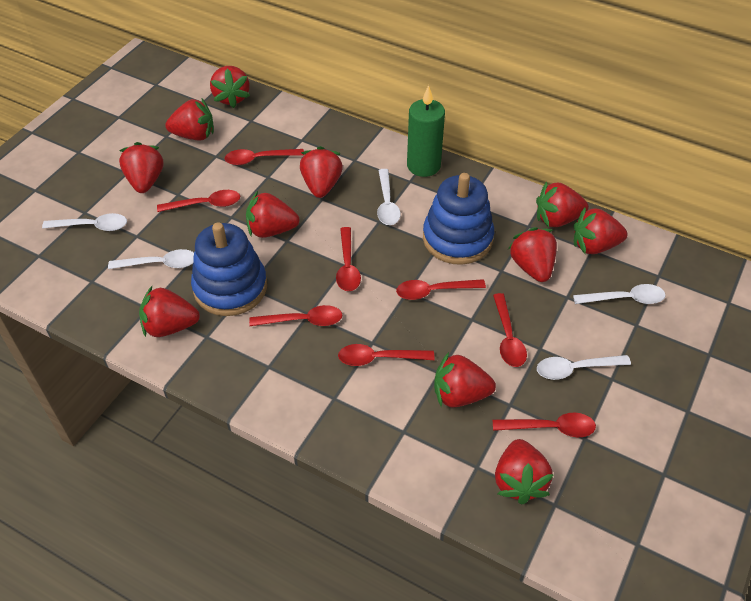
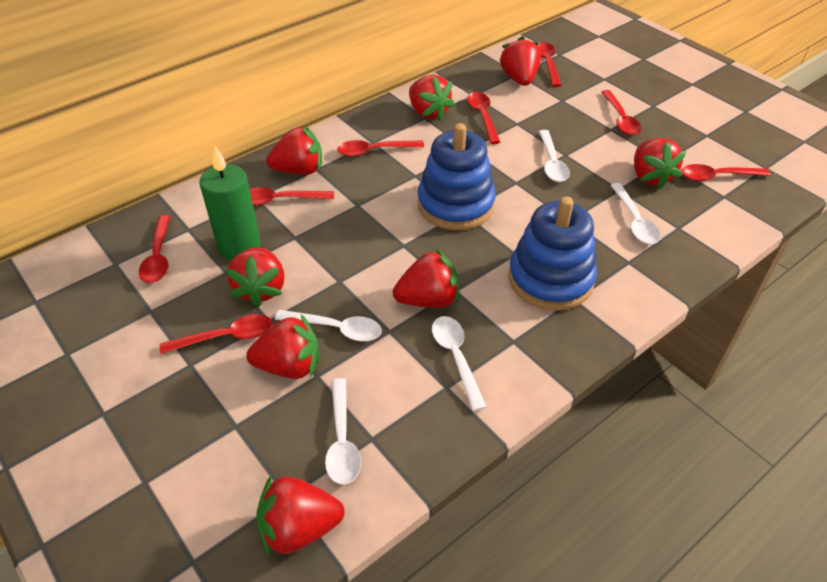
red strawberry: [119,142,163,193] [139,286,200,337] [165,99,214,141] [210,66,250,108] [246,191,300,238] [300,146,343,198] [434,352,496,407] [495,439,554,505] [508,227,557,282] [536,181,589,227] [574,208,628,254] = 11 -> [226,247,285,307] [246,314,319,379] [256,476,344,556] [266,126,322,175] [393,249,459,308] [409,75,455,121] [499,36,541,86] [634,138,686,190] = 8

